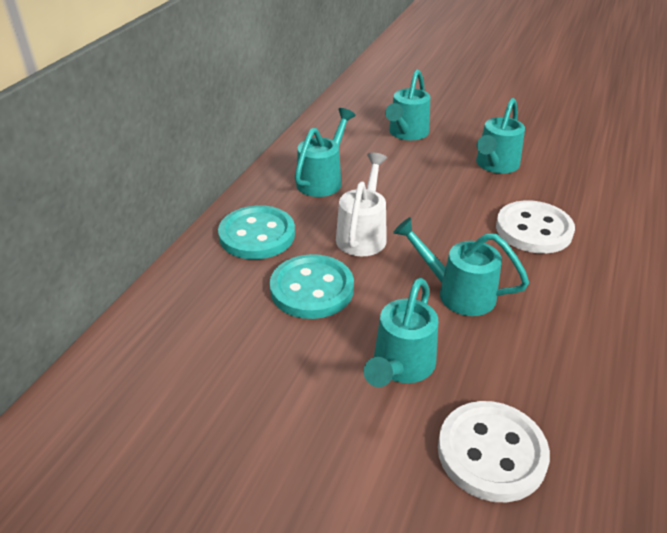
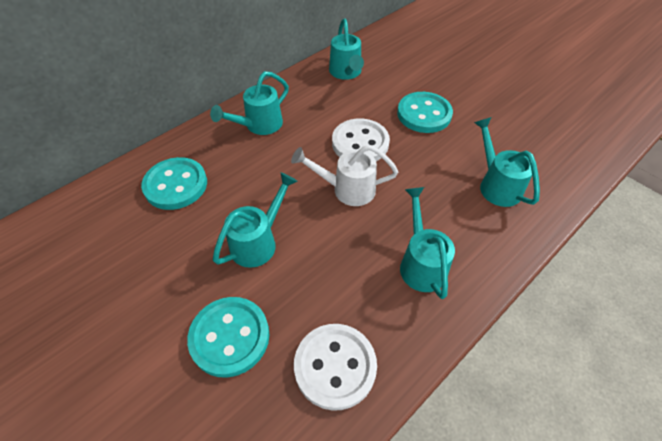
turquoise button: [218,205,295,259] [270,254,354,319] = 2 -> [141,157,207,210] [187,297,269,378] [397,92,453,133] = 3

